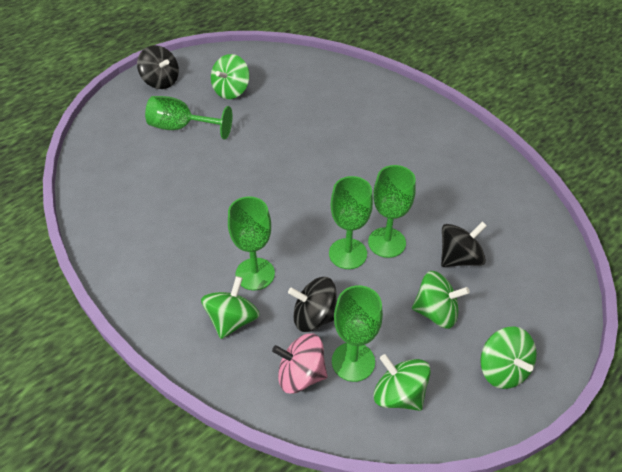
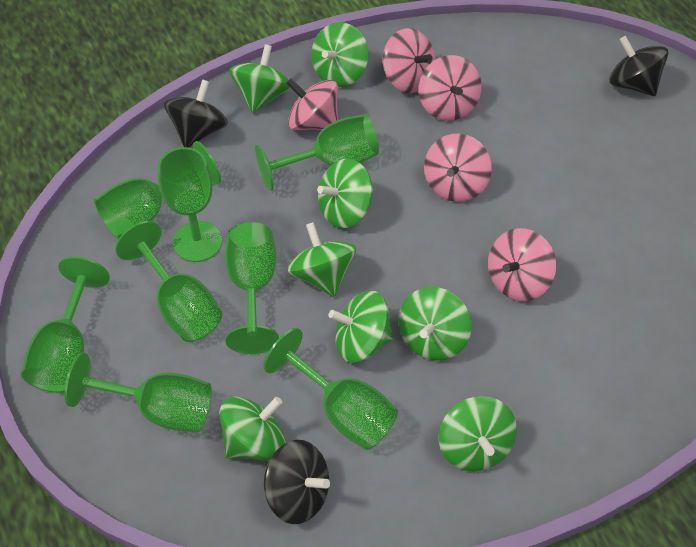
green goblet: [145,96,232,140] [228,196,275,290] [329,176,373,269] [332,285,383,382] [368,165,416,258] = 5 -> [21,256,110,393] [65,353,212,432] [94,141,221,238] [115,221,222,342] [158,147,222,262] [225,222,279,354] [255,114,379,191] [263,328,398,450] = 8
green spinning top: [201,276,260,339] [211,54,249,99] [374,354,431,411] [412,271,470,329] [480,326,537,389] = 5 -> [219,396,286,461] [229,44,290,113] [287,222,356,297] [311,22,369,87] [317,158,373,228] [328,290,393,363] [398,287,471,361] [439,396,517,471] = 8
pink spinning top: [272,333,328,394] = 1 -> [286,78,338,130] [383,28,436,93] [419,55,482,121] [424,133,492,202] [488,228,556,301] = 5

